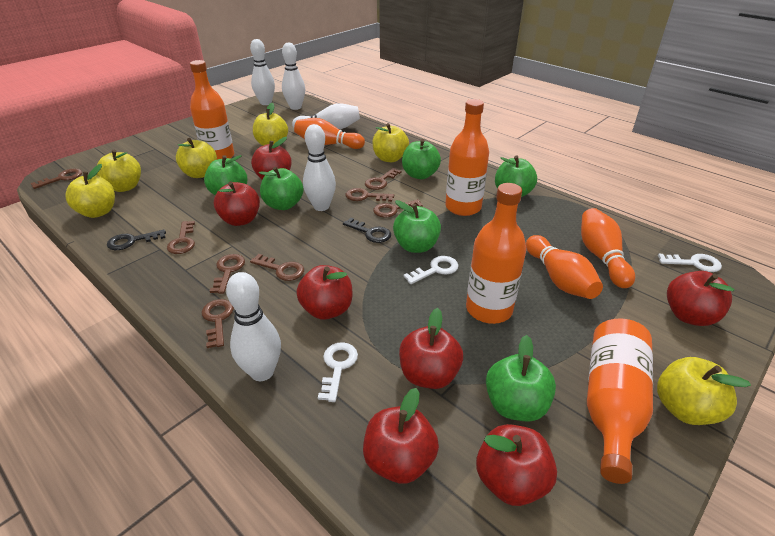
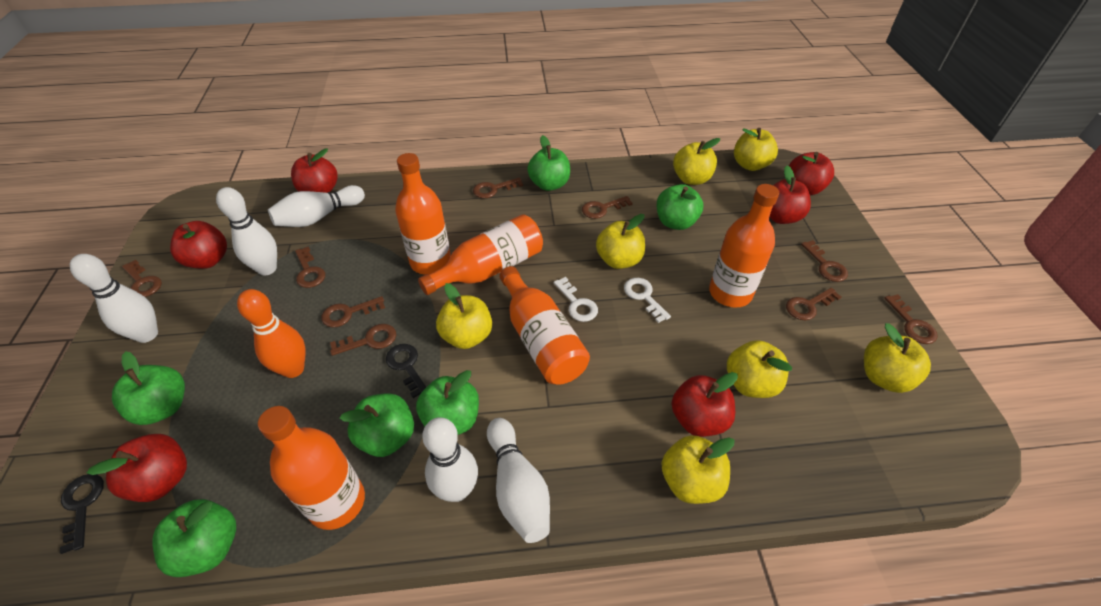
brown key: [30,169,82,189] [167,221,195,254] [202,299,234,348] [210,254,245,294] [250,254,304,281] [346,188,394,202] [365,168,401,190] [373,199,423,218] = 8 -> [122,260,162,297] [295,247,325,288] [321,296,385,327] [330,324,396,356] [473,178,523,198] [582,196,633,219] [786,288,841,321] [801,240,848,282] [884,294,938,344] = 9
orange bottle: [190,60,234,159] [445,99,489,216] [466,183,527,324] [587,318,653,484] = 4 -> [258,406,365,530] [395,153,451,275] [418,214,543,295] [499,266,590,385] [709,184,779,308] = 5
orange bowling pin: [294,118,365,149] [526,235,603,299] [581,208,635,288] = 3 -> [237,289,305,378] = 1
red apple: [214,181,260,226] [251,137,292,180] [296,265,352,320] [363,388,439,484] [399,308,463,389] [476,424,557,506] [667,271,734,326] = 7 -> [87,434,187,502] [170,221,227,269] [291,148,338,193] [671,372,738,437] [770,165,811,224] [789,152,834,195] = 6
white key: [318,342,358,402] [403,256,459,284] [658,254,722,272] = 3 -> [554,277,598,322] [624,278,671,323] = 2
yellow apple: [65,164,115,218] [96,150,141,192] [176,138,217,178] [253,103,288,146] [372,123,409,162] [657,357,751,425] = 6 -> [436,283,492,349] [596,214,645,269] [661,435,734,504] [673,138,720,185] [727,340,792,398] [734,128,778,171] [864,323,931,393] = 7

